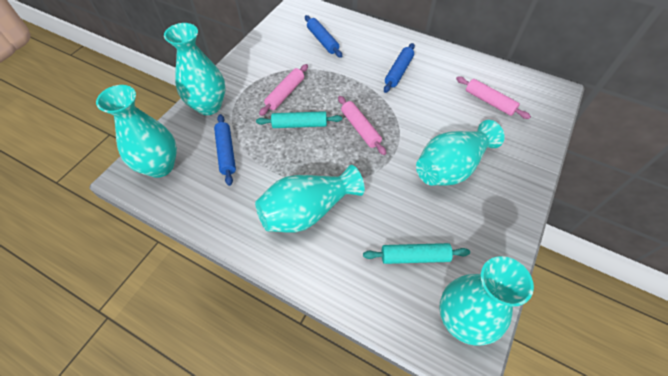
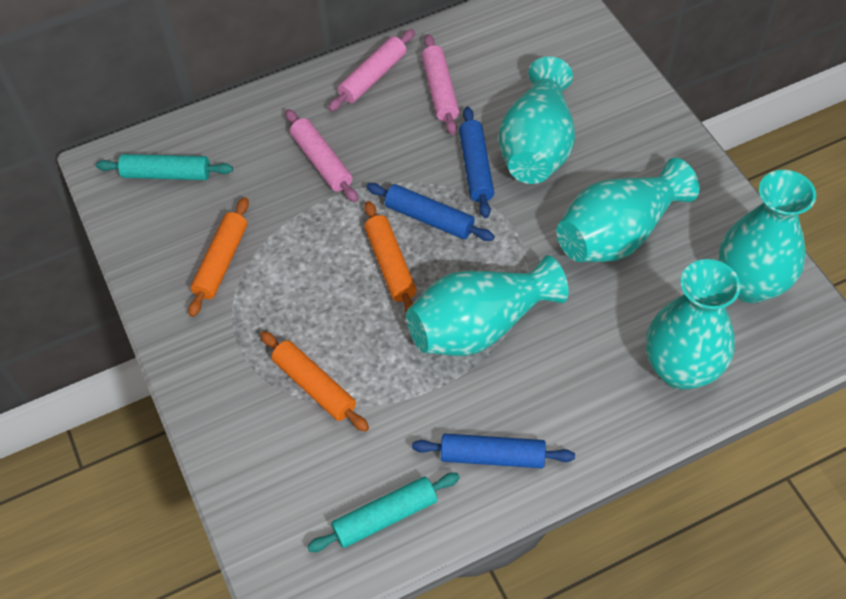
orange rolling pin: none = 0 -> [188,197,249,317] [260,331,369,432] [364,201,416,313] = 3

